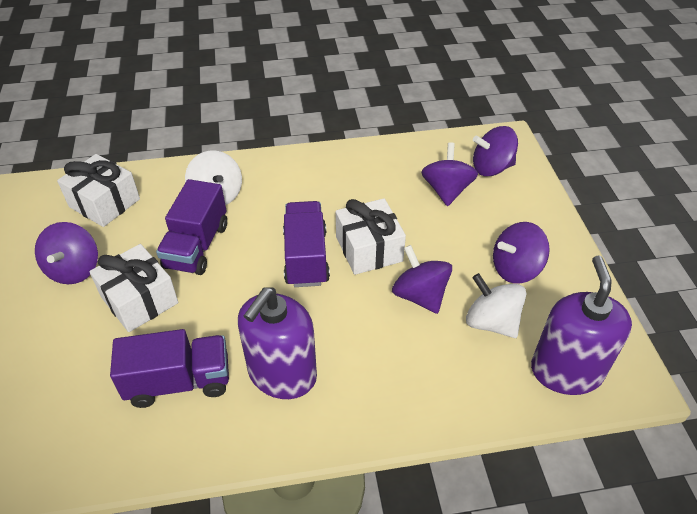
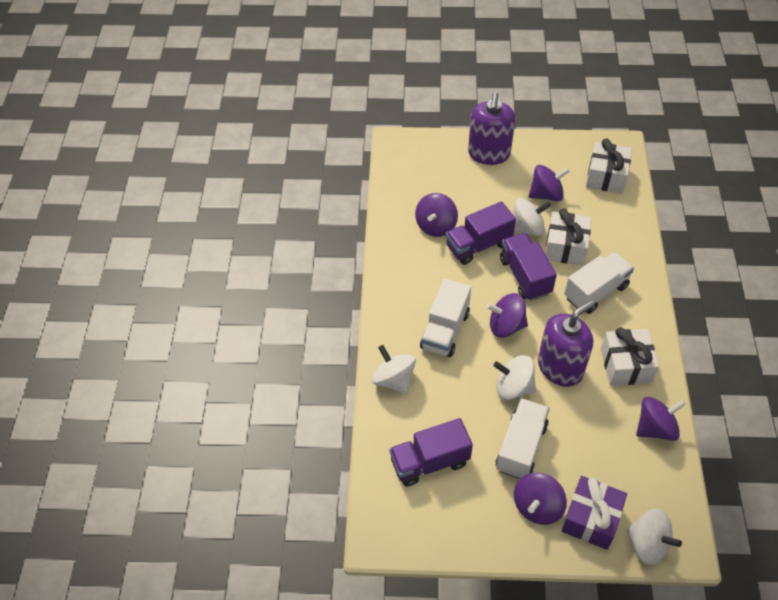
purple gift: none = 0 -> [562,476,627,550] = 1
white spinning top: [185,150,242,205] [466,273,526,338] = 2 -> [372,345,416,394] [493,355,536,400] [513,198,551,236] [626,508,682,565] = 4
white truck: none = 0 -> [420,279,471,357] [496,398,549,479] [564,252,634,314] = 3

